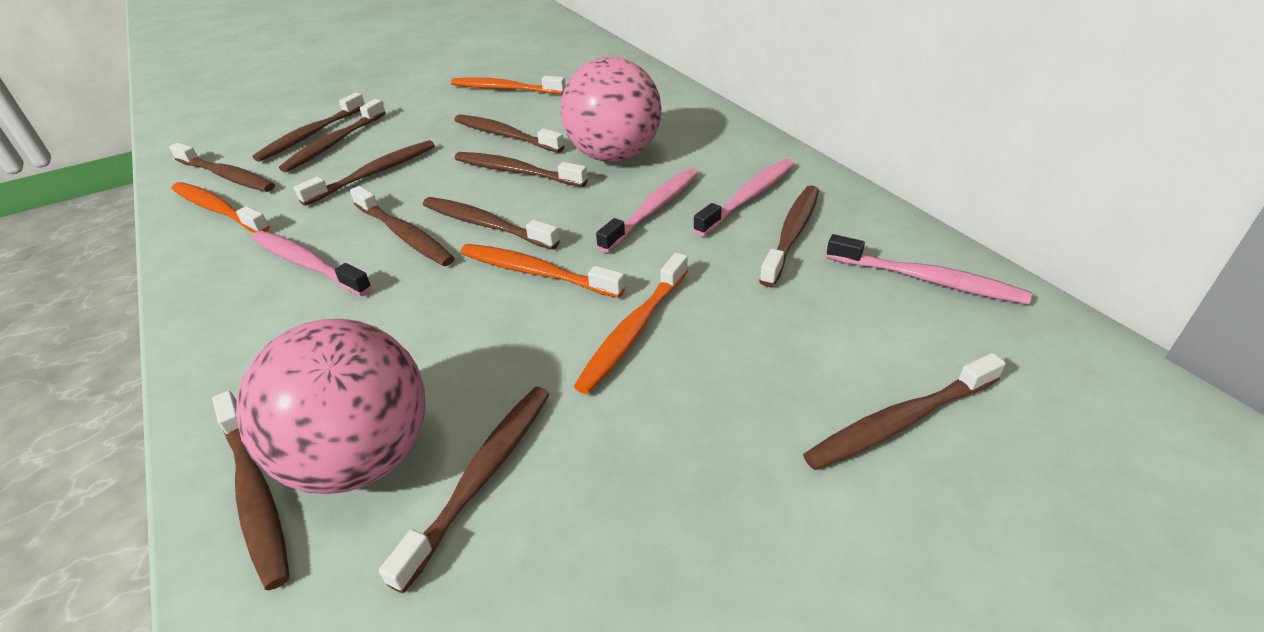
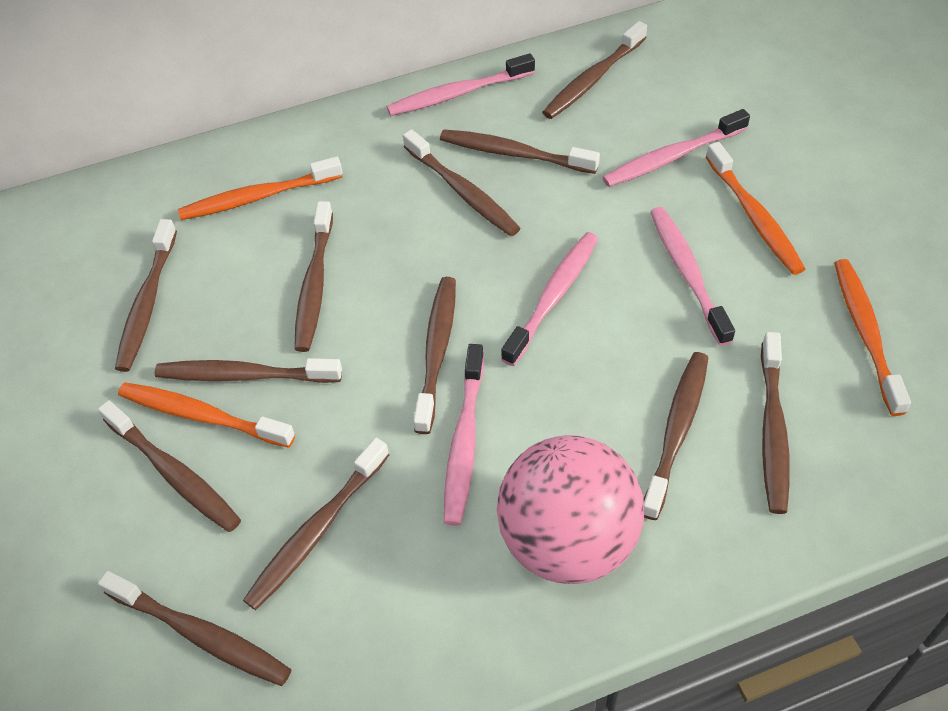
pink ball: [236,319,426,494] [561,57,661,162] = 2 -> [497,435,644,584] = 1
pink toothbrush: [251,230,372,296] [596,168,698,253] [693,159,794,236] [827,234,1032,305] = 4 -> [386,53,535,116] [444,344,484,526] [501,232,598,366] [602,109,750,187] [650,207,735,346] = 5

